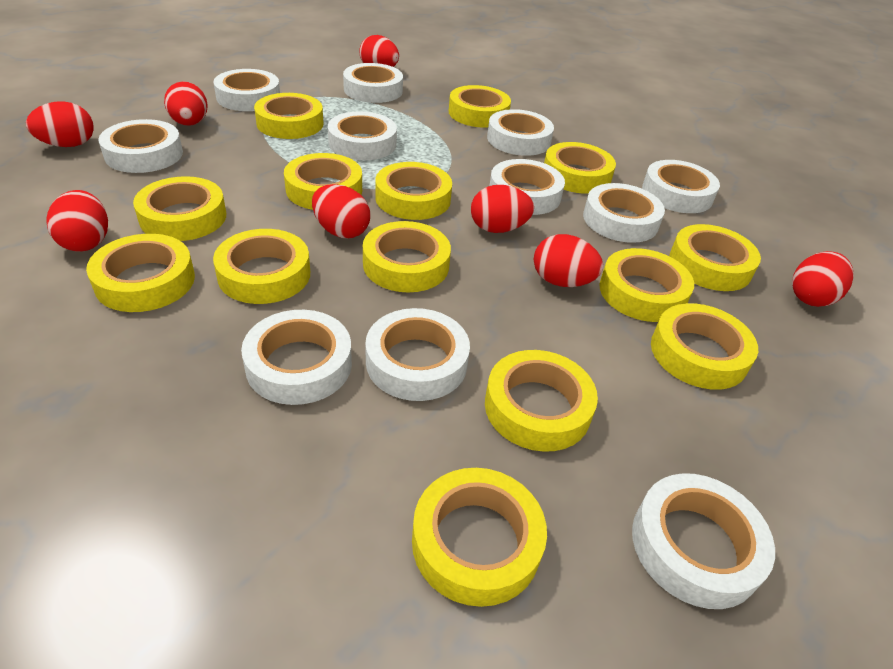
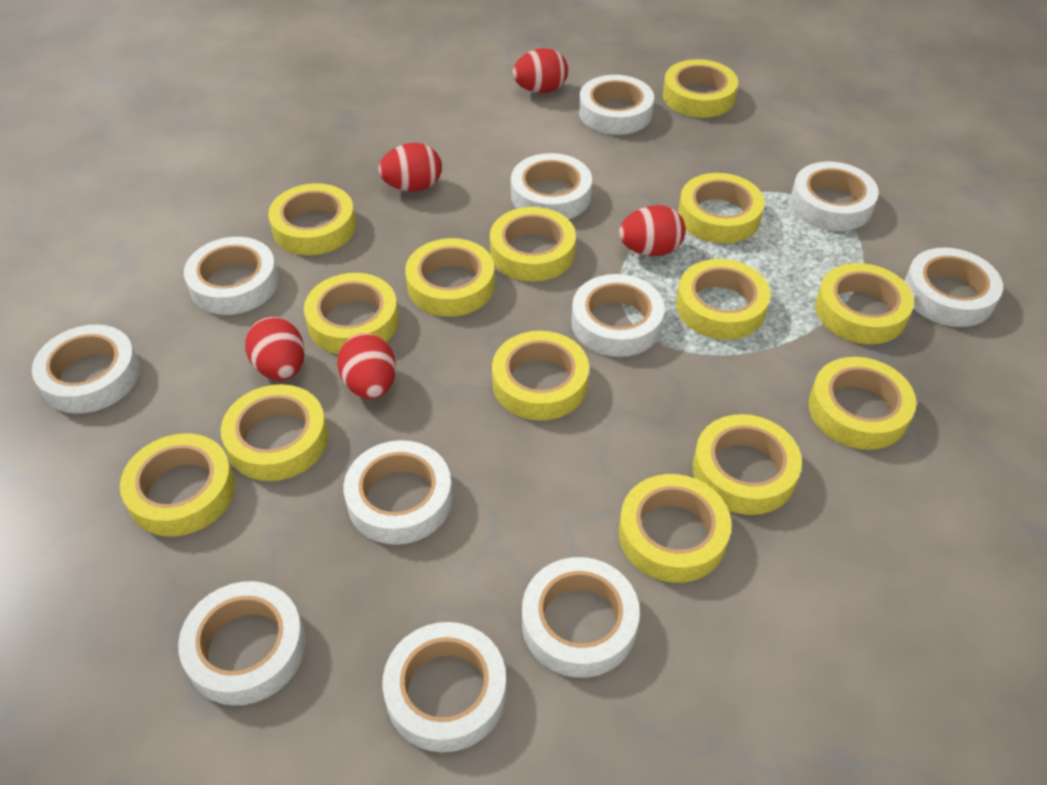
red egg: [26,101,94,147] [46,190,108,252] [164,81,208,126] [312,184,370,238] [359,35,399,67] [471,185,534,233] [534,234,603,287] [792,251,854,307] = 8 -> [245,317,305,381] [337,333,396,399] [378,143,442,192] [512,48,568,93] [619,205,686,256] = 5

